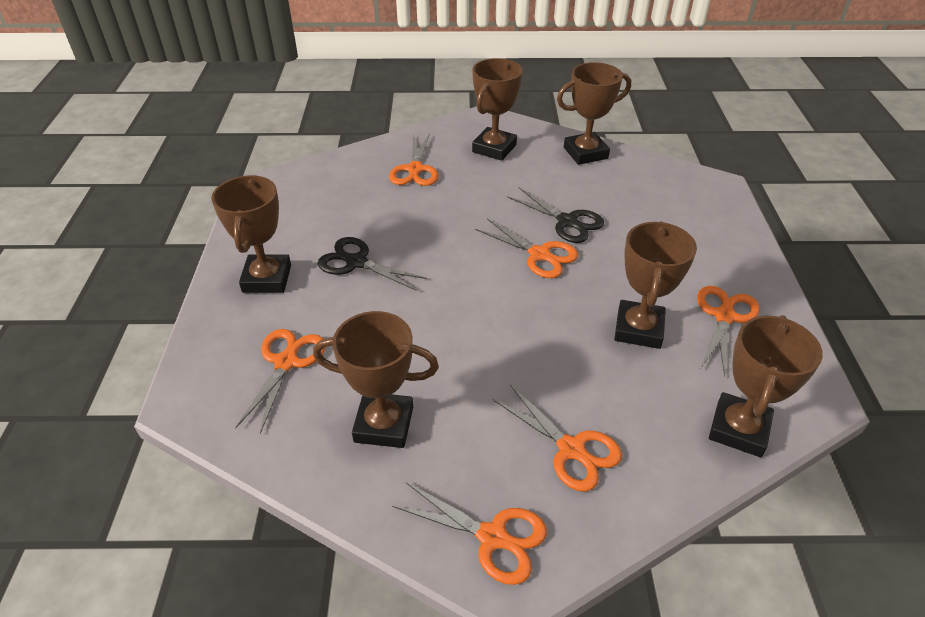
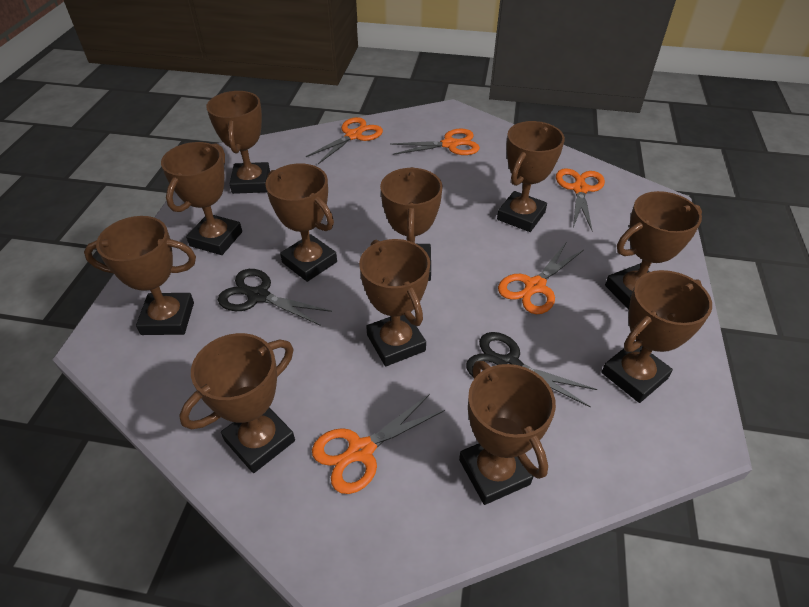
brown trophy: [211,175,291,293] [313,311,439,448] [472,58,523,161] [557,62,631,165] [614,221,697,349] [709,315,823,457] = 6 -> [84,216,196,335] [161,142,242,255] [179,333,295,473] [206,91,270,194] [265,163,337,282] [359,239,430,366] [380,167,443,281] [459,361,556,505] [497,121,565,232] [601,270,712,403] [605,191,702,310] = 11
orange scissors: [235,329,326,434] [389,133,438,186] [392,482,547,585] [475,218,578,278] [493,385,622,492] [697,286,760,377] = 6 -> [306,117,383,164] [312,394,445,494] [390,128,480,155] [498,243,584,314] [556,168,605,230] = 5

